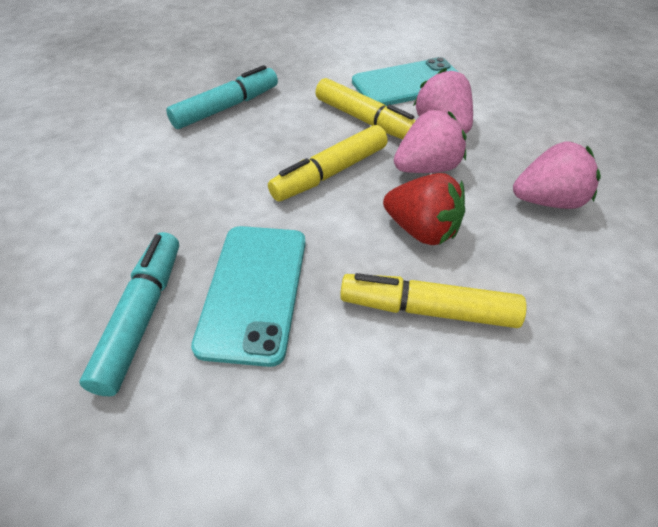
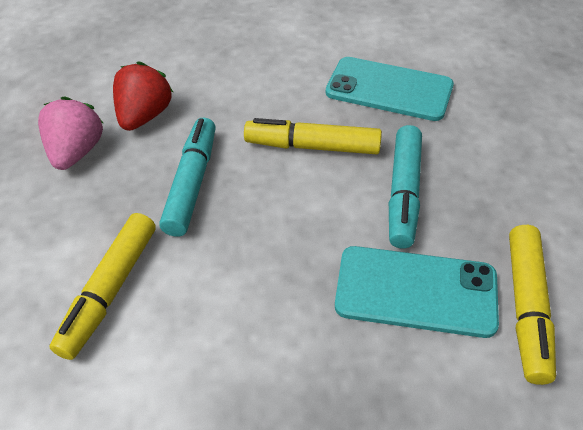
pink strawberry: [394,110,466,173] [413,68,473,134] [513,141,601,209] = 3 -> [38,97,103,170] = 1

